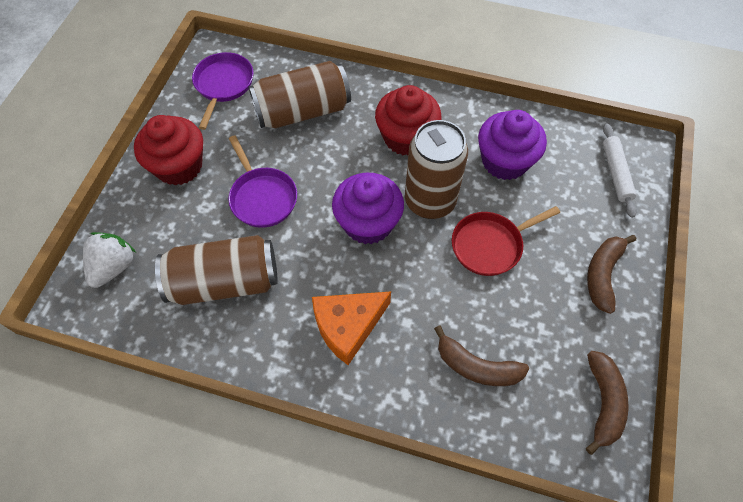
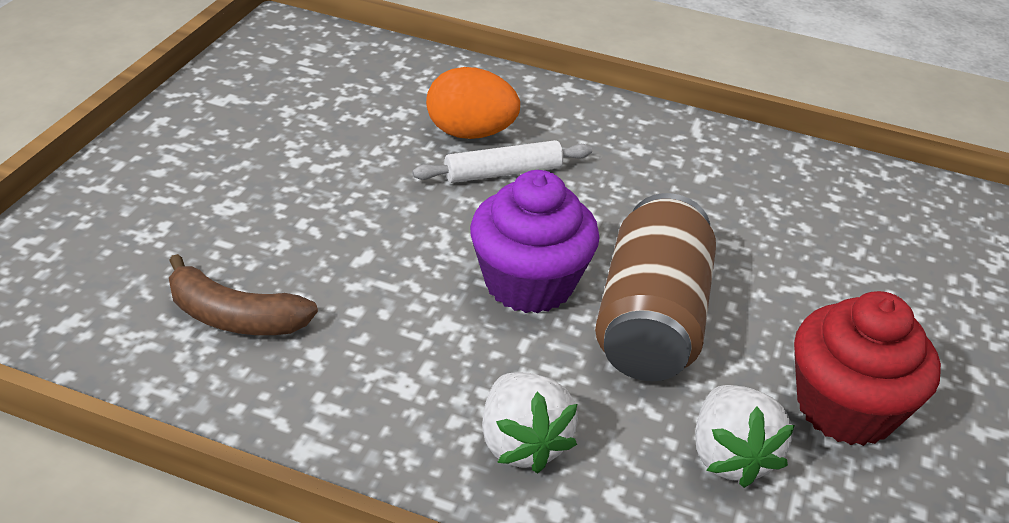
brown banana: [434,325,529,386] [586,351,629,455] [587,235,636,314] = 3 -> [169,254,318,335] = 1
brown can: [155,235,278,305] [248,61,351,128] [405,120,468,219] = 3 -> [595,193,716,381] = 1
orange cheese: [312,292,391,365] = 1 -> none = 0
orange egg: none = 0 -> [426,67,520,139] = 1
purple cupcake: [332,173,404,244] [478,110,547,180] = 2 -> [470,170,600,313] = 1
purple pan: [192,52,253,130] [228,135,297,228] = 2 -> none = 0
red cupcake: [134,115,203,185] [375,85,441,155] = 2 -> [794,291,941,446] = 1
red pan: [452,206,560,276] = 1 -> none = 0
white strawberry: [83,232,136,288] = 1 -> [482,372,578,473] [695,385,795,488] = 2

